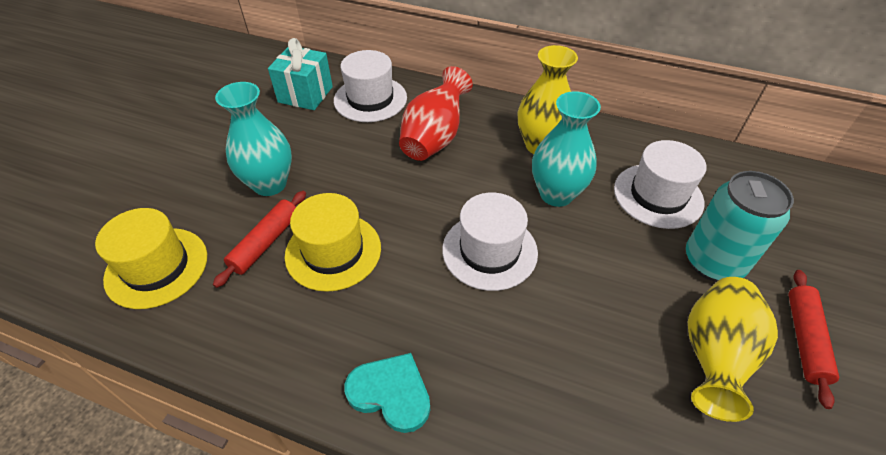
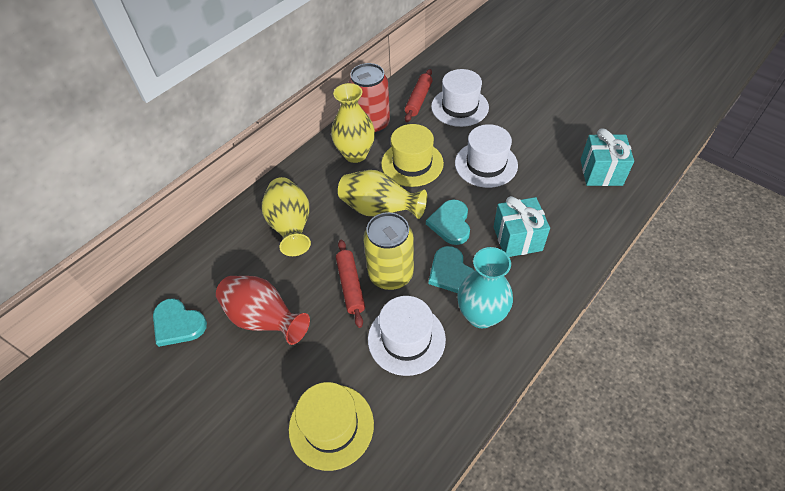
red can: none = 0 -> [348,63,390,134] = 1
turquoise can: [686,171,794,282] = 1 -> none = 0
turquoise gift: [268,38,333,110] = 1 -> [494,196,550,257] [581,128,634,186] = 2
turquoise heart: [344,353,430,433] = 1 -> [153,298,207,347] [426,199,470,245] [429,246,474,293] = 3
turquoise vase: [215,82,292,196] [532,91,601,207] = 2 -> [457,247,513,328] = 1
yellow can: none = 0 -> [363,212,414,290] = 1
yellow vase: [518,45,578,154] [688,277,778,422] = 2 -> [262,177,311,256] [331,83,375,163] [338,170,427,219] = 3

